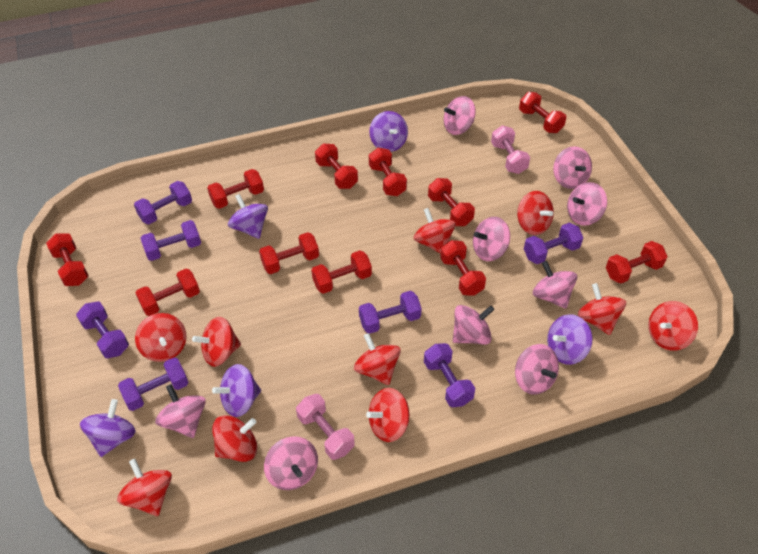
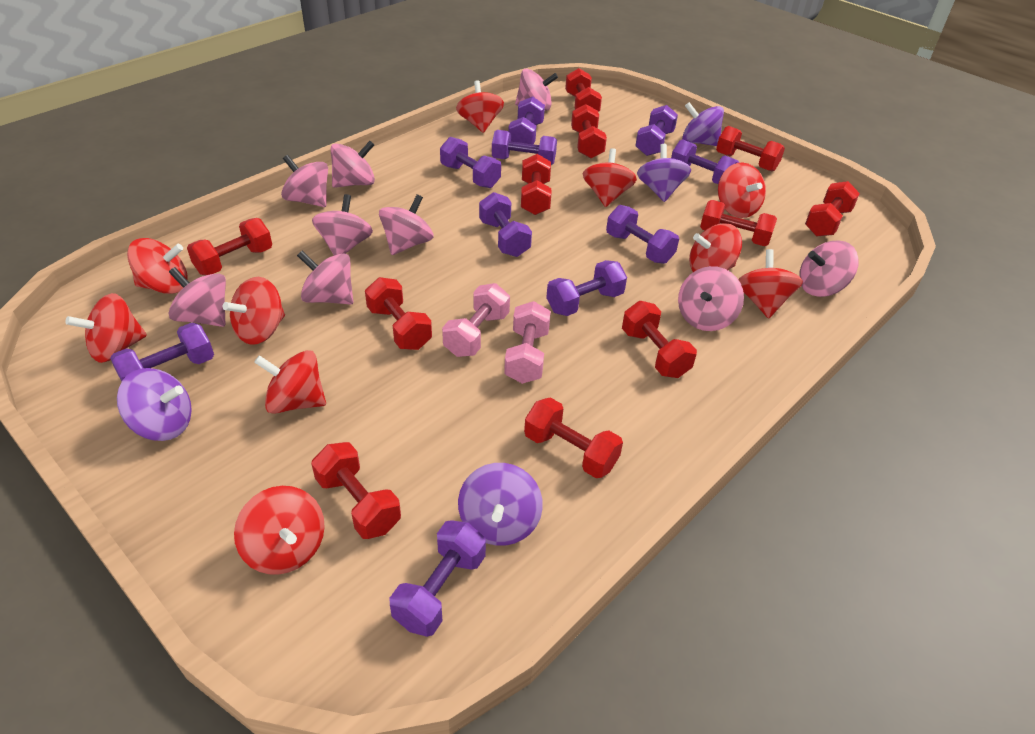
purple dumbbell: [76,302,129,358] [118,358,189,411] [134,181,192,224] [141,220,201,261] [359,291,422,334] [424,343,475,407] [524,223,583,264] = 7 -> [110,323,214,381] [390,520,486,637] [440,137,501,188] [479,192,532,257] [492,130,557,165] [508,96,545,144] [546,260,627,316] [606,205,679,264] [635,105,678,156] [671,139,739,184] = 10
purple spinning top: [80,399,136,457] [212,364,261,417] [228,194,268,239] [369,111,408,152] [547,314,593,365] = 5 -> [117,368,192,441] [458,463,543,546] [637,144,691,202] [682,102,724,146] = 4

